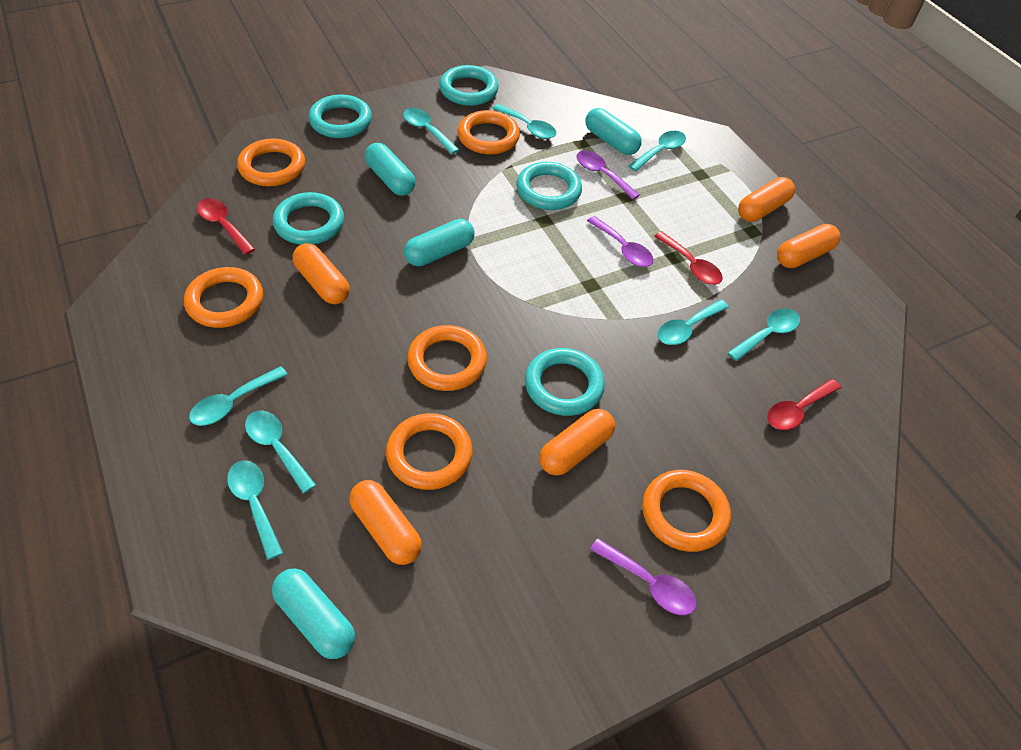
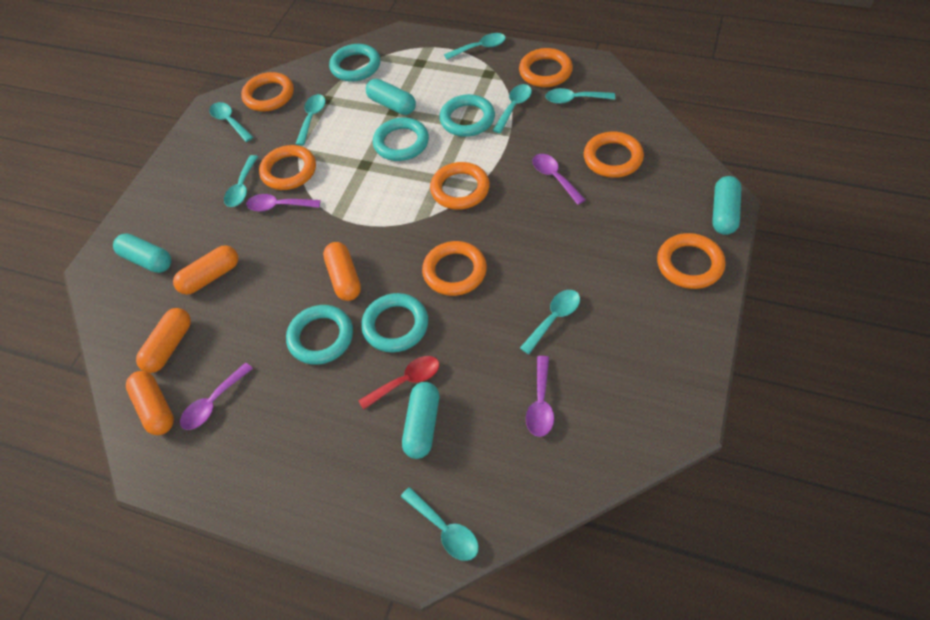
orange capsule: [293,243,350,304] [349,480,422,565] [539,409,615,476] [738,177,795,222] [777,224,841,268] = 5 -> [126,371,174,435] [136,308,191,373] [173,245,238,295] [323,242,361,301] = 4
orange ring: [184,267,263,328] [237,138,305,186] [386,413,473,490] [407,325,487,391] [458,110,520,155] [642,470,731,552] = 6 -> [241,72,294,112] [259,145,316,190] [422,241,487,296] [430,162,490,210] [519,48,573,87] [584,131,644,178] [657,233,726,289] = 7
purple spoon: [576,151,640,200] [587,216,653,267] [590,538,697,615] = 3 -> [180,363,253,430] [246,194,321,212] [526,356,554,437] [532,154,585,205] = 4
red spoon: [197,198,255,255] [654,231,723,285] [767,379,841,430] = 3 -> [358,356,439,410] = 1

